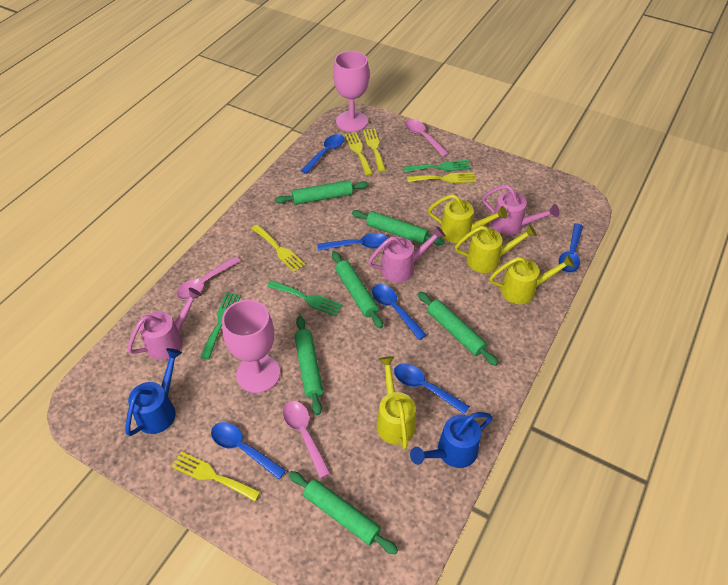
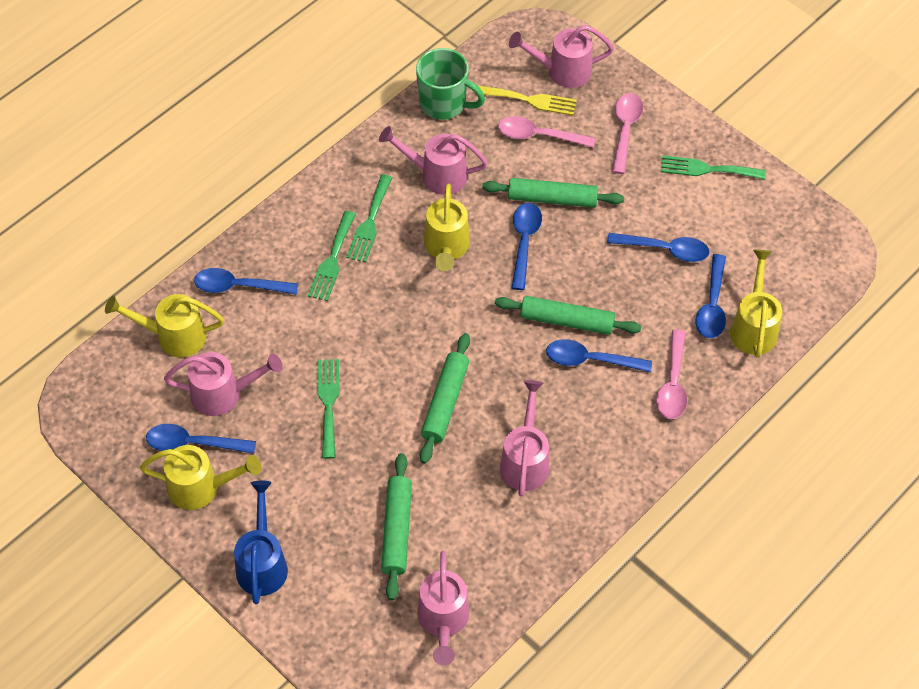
blue watering can: [126,348,182,436] [410,412,493,468] = 2 -> [234,481,288,604] = 1
green fork: [200,292,241,359] [267,280,343,316] [403,160,471,172] = 3 -> [308,211,356,301] [318,359,339,459] [346,174,393,262] [661,155,766,180] = 4
green mug: none = 0 -> [416,48,485,120] = 1
green rolling pin: [275,180,369,205] [289,471,398,555] [294,316,323,415] [332,251,383,329] [352,210,445,246] [418,292,498,366] = 6 -> [381,453,412,600] [420,333,470,464] [482,178,624,208] [495,296,641,335] = 4
pink goblet: [222,300,280,393] [333,51,369,132] = 2 -> none = 0
pink watering can: [128,288,202,360] [368,226,445,282] [482,185,559,235] = 3 -> [164,352,283,416] [379,126,488,195] [417,551,470,666] [500,380,549,497] [509,25,614,88] = 5
yellow fork: [171,451,261,501] [251,224,306,273] [345,132,373,176] [363,128,386,172] [407,172,476,183] = 5 -> [475,85,577,116] = 1

